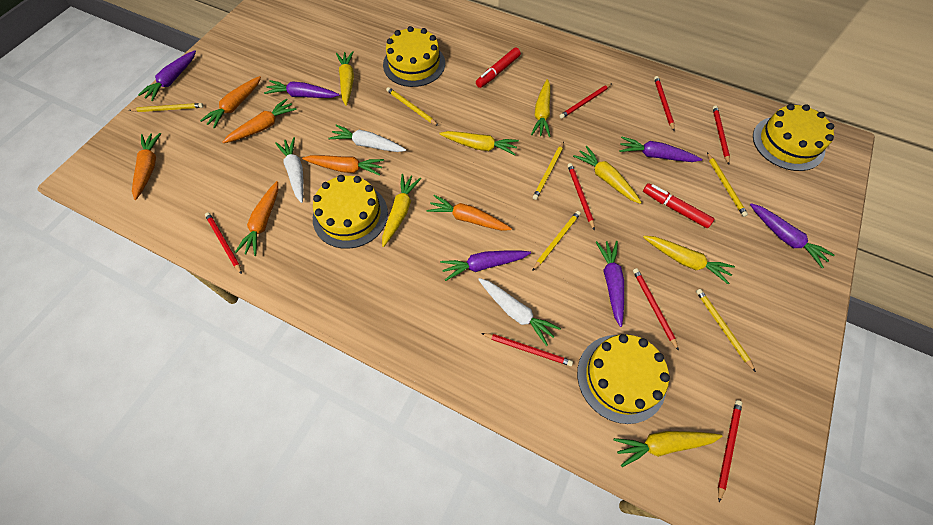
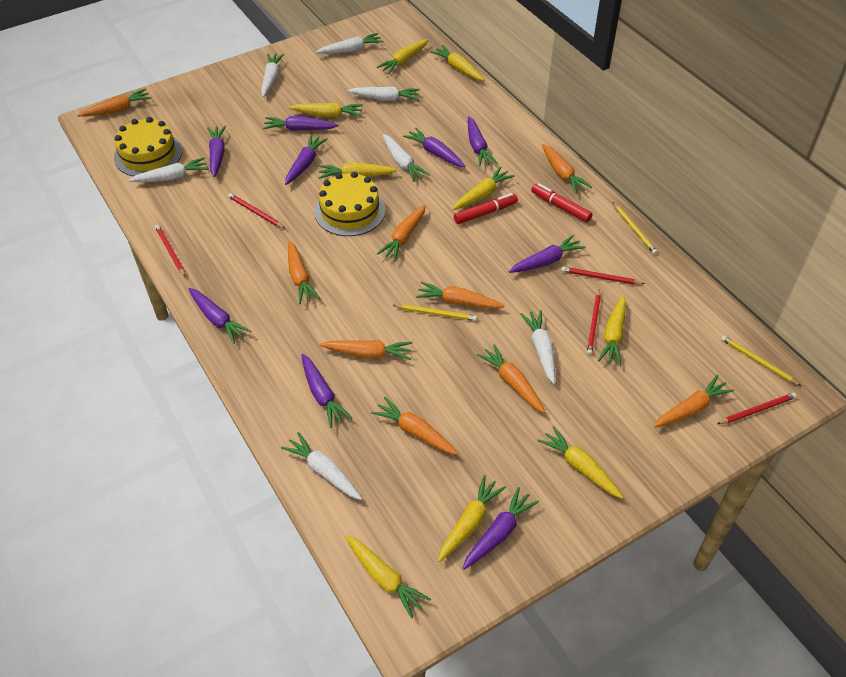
orange carrot: [132,133,161,200] [200,76,261,129] [223,98,297,143] [235,181,278,256] [302,155,384,176] [427,195,512,231] = 6 -> [77,88,152,117] [288,241,320,304] [320,340,413,360] [371,397,458,455] [377,205,426,261] [416,282,505,309] [477,344,545,413] [542,144,592,194] [654,375,734,428] = 9
purple carrot: [138,50,196,101] [264,80,339,98] [440,251,531,281] [596,241,624,327] [619,137,702,162] [750,203,834,268] = 6 -> [189,288,251,344] [207,126,226,177] [263,116,339,131] [285,134,328,185] [301,354,352,428] [403,127,465,167] [463,487,539,570] [468,116,497,166] [508,235,585,273] = 9
red pencil: [205,212,242,274] [481,333,573,366] [560,84,611,119] [568,163,595,230] [633,268,679,351] [654,76,675,131] [713,105,730,165] [718,400,742,502] = 8 -> [155,225,185,277] [228,193,286,229] [561,267,644,285] [587,290,601,355] [717,393,797,424] = 5
white carrot: [275,137,304,203] [328,125,406,152] [478,278,561,346] = 3 -> [128,157,209,182] [261,53,284,97] [281,432,362,500] [316,33,383,54] [347,87,420,101] [383,134,430,182] [520,310,555,384] = 7
yellow cake: [313,175,388,249] [383,26,445,87] [577,334,670,424] [753,104,834,171] = 4 -> [114,117,182,177] [314,172,386,236] = 2
yellow carrot: [336,51,354,106] [382,174,421,247] [439,131,519,155] [531,79,551,137] [573,146,642,204] [614,431,722,467] [643,236,735,284] = 7 -> [289,103,363,117] [318,163,397,179] [345,535,431,618] [377,39,428,74] [430,45,484,81] [438,475,506,562] [452,167,515,210] [538,426,624,499] [598,295,626,366] = 9
yellow pencil: [129,103,204,112] [386,87,439,126] [532,211,581,271] [533,142,564,200] [696,289,756,372] [707,153,748,217] = 6 -> [393,304,477,321] [613,202,658,254] [721,335,801,386] = 3

